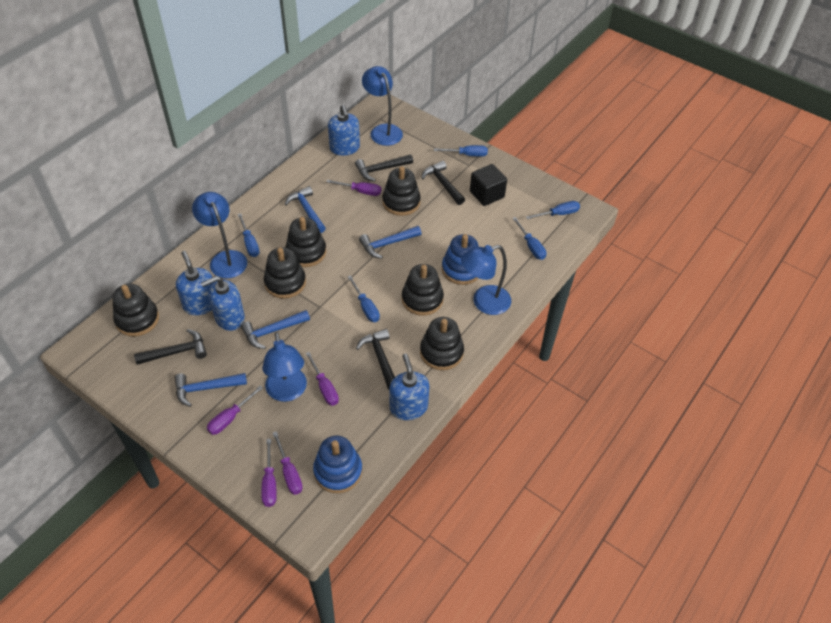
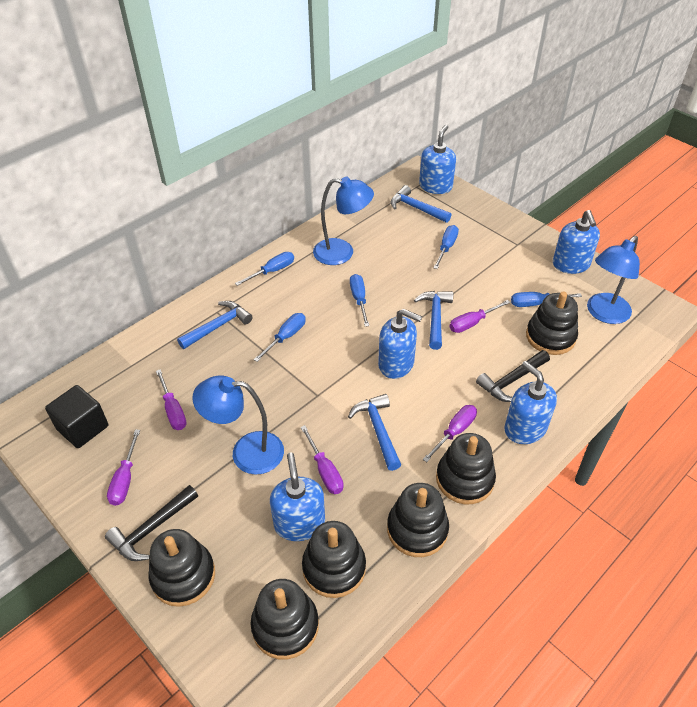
black hammer: [134,329,207,365] [355,154,413,181] [356,329,395,389] [421,161,465,205] = 4 -> [105,485,198,561] [476,350,550,402] = 2
blue lamp: [192,192,247,278] [262,332,307,402] [362,66,403,146] [461,245,511,315] = 4 -> [192,375,284,475] [313,177,374,265] [587,236,640,324] = 3
blue soap dispenser: [176,251,214,315] [201,276,245,331] [328,105,360,156] [389,353,429,420] = 4 -> [270,453,325,541] [378,309,422,379] [419,125,456,194] [505,361,557,444] [553,210,600,274] = 5
blue stacking toy: [313,436,362,493] [442,234,479,285] = 2 -> none = 0

